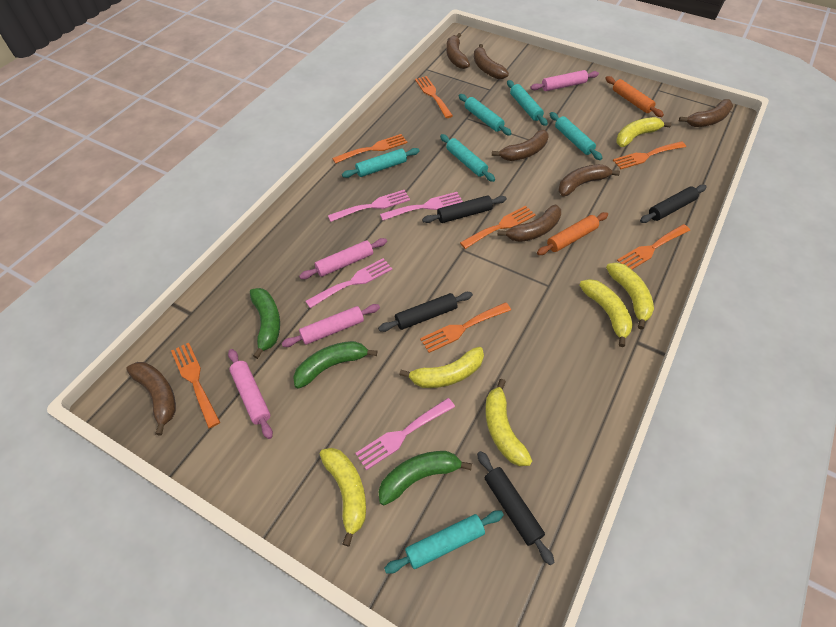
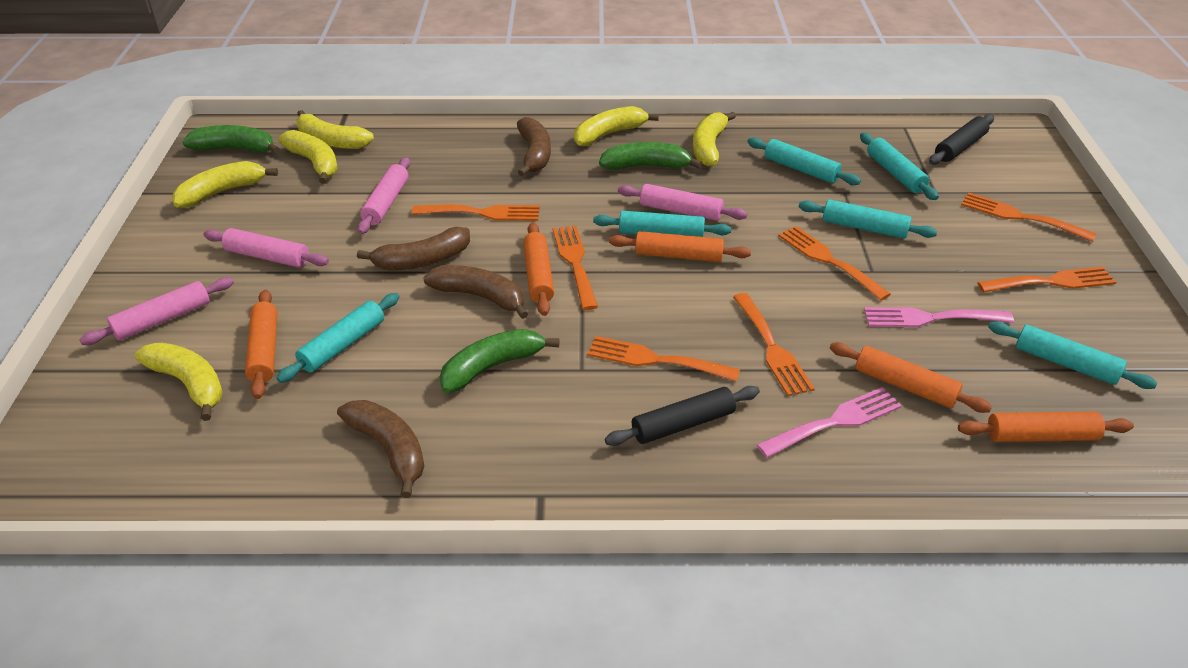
black rolling pin: [378,292,473,332] [422,195,507,223] [477,451,555,565] [640,185,707,223] = 4 -> [605,386,760,446] [929,114,994,165] = 2
brown banana: [126,362,176,435] [446,33,470,69] [474,44,509,79] [492,130,548,161] [498,205,561,242] [559,164,620,196] [679,99,733,127] = 7 -> [337,400,424,498] [357,227,470,270] [423,265,528,319] [517,117,551,177] = 4
orange rolling pin: [537,212,608,255] [605,76,664,117] = 2 -> [245,290,277,399] [523,223,554,316] [609,231,751,262] [830,342,992,413] [958,412,1134,442] = 5
pink fork: [306,258,392,308] [328,190,410,222] [355,398,455,470] [380,192,463,220] = 4 -> [757,387,902,458] [864,307,1014,327] = 2

